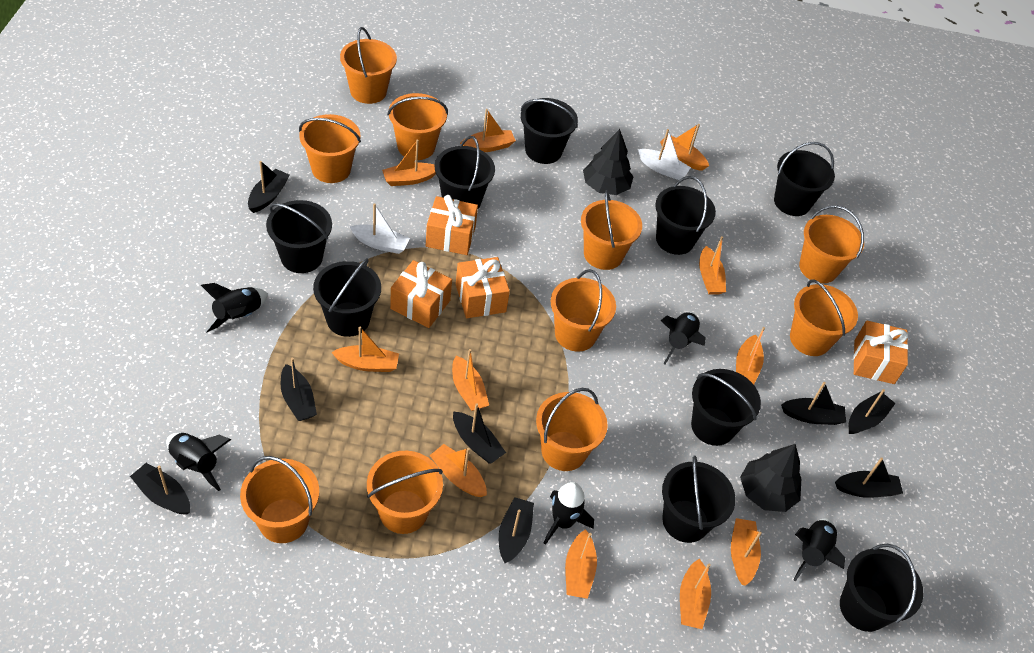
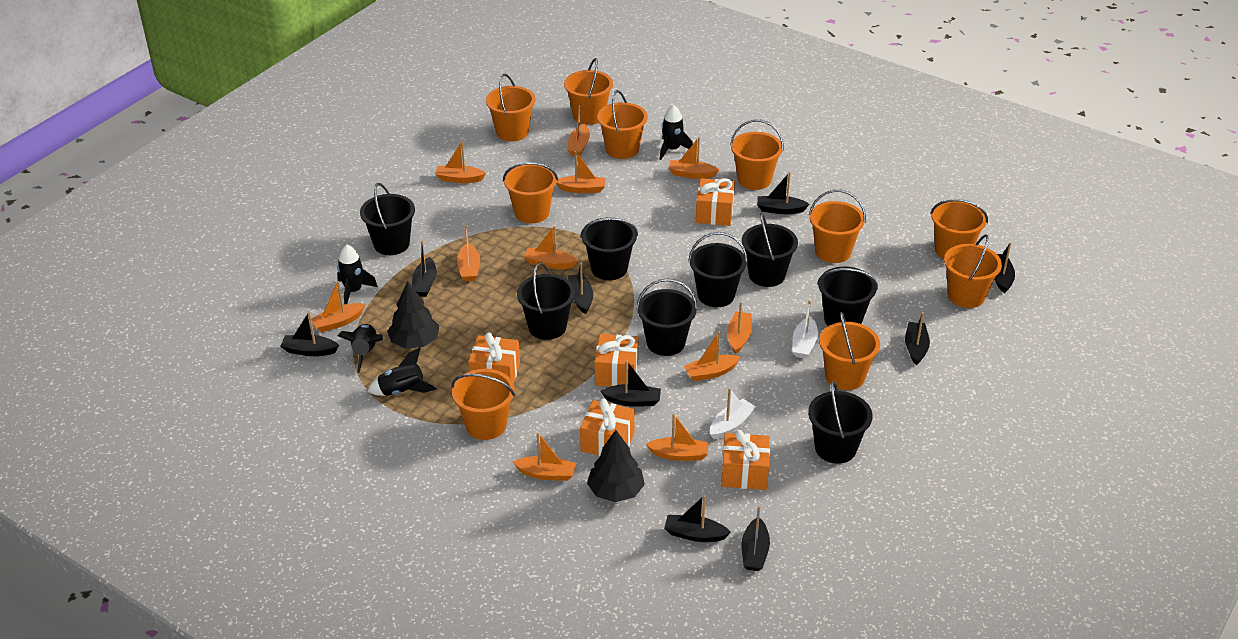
black boat: [130,463,190,515] [248,161,290,213] [281,358,317,421] [453,403,506,463] [499,497,534,563] [781,382,846,425] [835,457,903,498] [849,389,896,434] = 8 -> [280,312,339,356] [412,241,437,297] [568,263,593,314] [601,360,661,407] [664,495,731,542] [741,506,770,571] [757,172,809,214] [905,312,930,365] [994,242,1015,293] = 9
black bucket: [266,200,332,273] [313,258,381,337] [435,136,495,209] [521,98,578,164] [655,176,716,255] [662,456,735,543] [691,369,761,446] [774,142,835,216] [840,544,923,632] = 9 -> [360,183,415,255] [517,263,575,340] [580,217,638,280] [636,278,698,356] [688,232,748,307] [742,213,798,287] [808,381,872,464] [817,267,878,326] = 8
black rocket: [166,433,231,491] [201,283,268,333] [544,482,594,545] [661,312,706,365] [793,518,845,582] = 5 -> [337,245,378,304] [337,324,383,373] [367,347,437,396] [659,105,693,160] = 4
orange gift: [390,260,452,328] [426,195,478,255] [456,257,510,318] [853,321,908,384] = 4 -> [468,332,520,383] [580,398,635,456] [595,334,638,387] [696,178,735,226] [721,430,770,490] = 5

